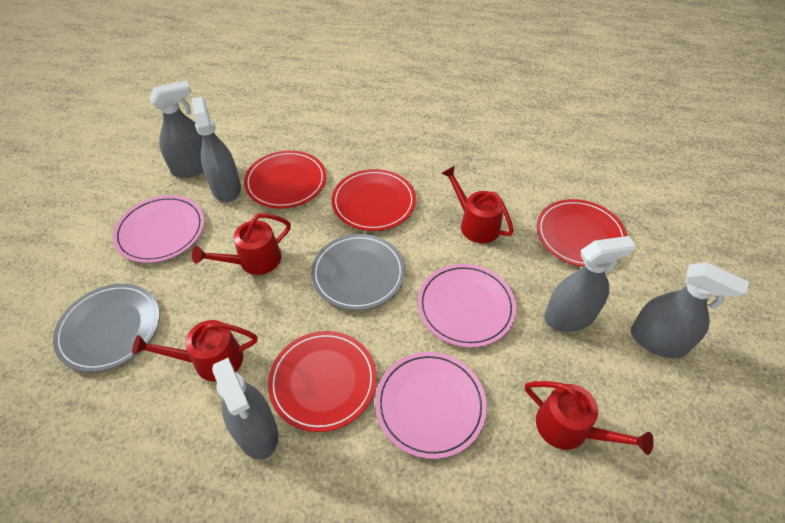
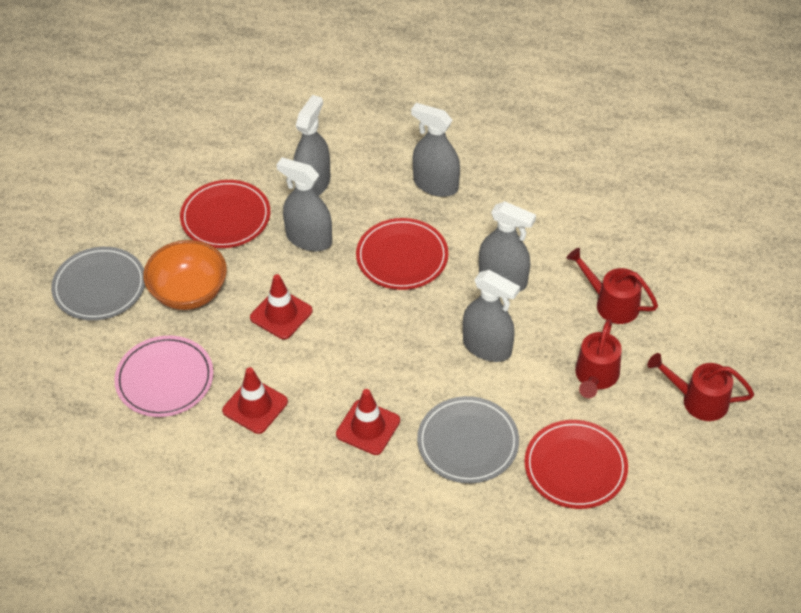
orange bowl: none = 0 -> [143,240,227,310] = 1
pink plate: [113,195,204,263] [375,352,487,459] [418,264,516,347] = 3 -> [114,336,213,417] = 1
red plate: [244,150,326,208] [268,331,377,432] [332,169,416,231] [536,199,627,267] = 4 -> [180,180,270,248] [356,218,448,290] [524,420,628,509] = 3
red traffic cone: none = 0 -> [222,367,288,434] [250,274,313,339] [336,389,400,455] = 3
red watering can: [132,320,257,382] [192,213,291,275] [441,166,514,243] [525,381,654,455] = 4 -> [566,248,658,324] [575,319,622,398] [647,353,754,421] = 3

